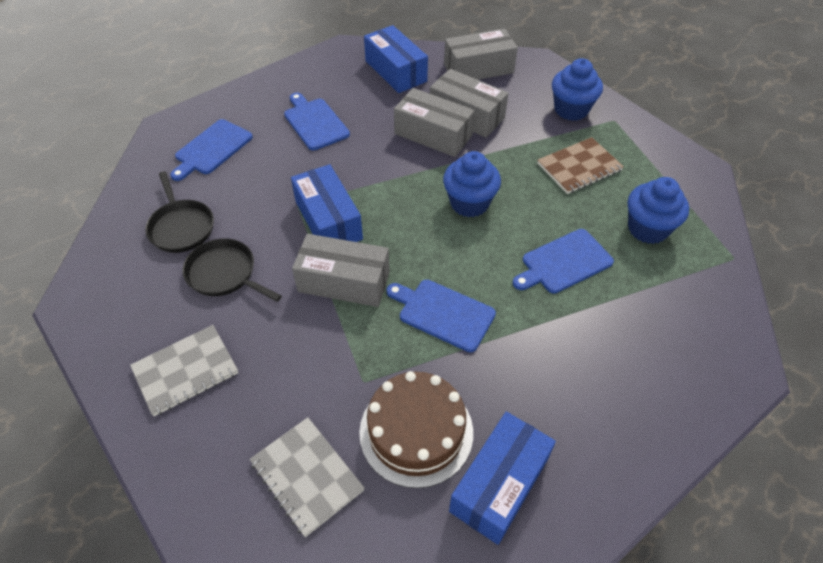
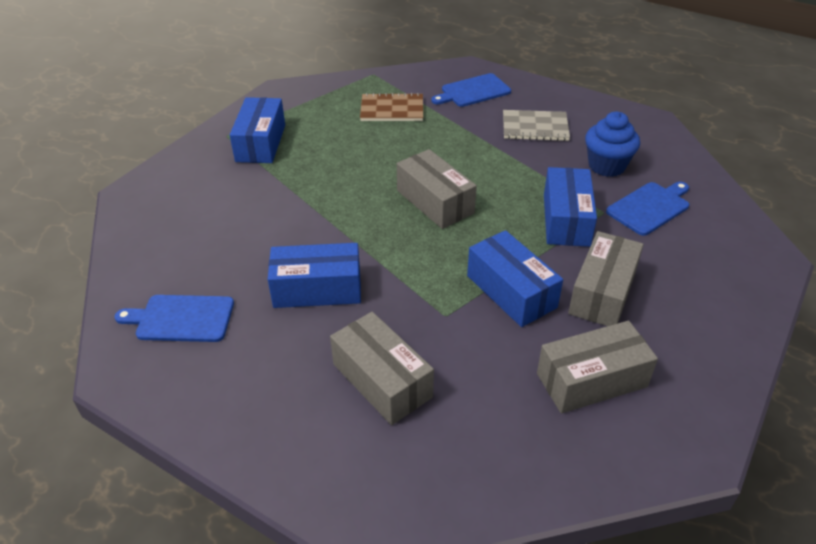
black pan: [145,171,214,253] [183,238,282,302] = 2 -> none = 0
blue box: [291,164,363,242] [364,25,428,93] [449,412,556,545] = 3 -> [230,97,285,163] [268,243,361,308] [467,230,563,327] [544,167,597,247] = 4
blue cupcake: [443,151,501,217] [552,58,603,121] [628,177,689,244] = 3 -> [585,112,640,177] = 1
blue cutting board: [170,119,253,181] [284,92,350,150] [386,280,496,352] [513,229,614,294] = 4 -> [115,295,234,342] [431,73,511,107] [606,182,689,236] = 3
brown cake: [359,371,473,488] = 1 -> none = 0
grey notebook: [130,325,238,416] [250,417,365,537] = 2 -> [503,110,570,141] = 1

